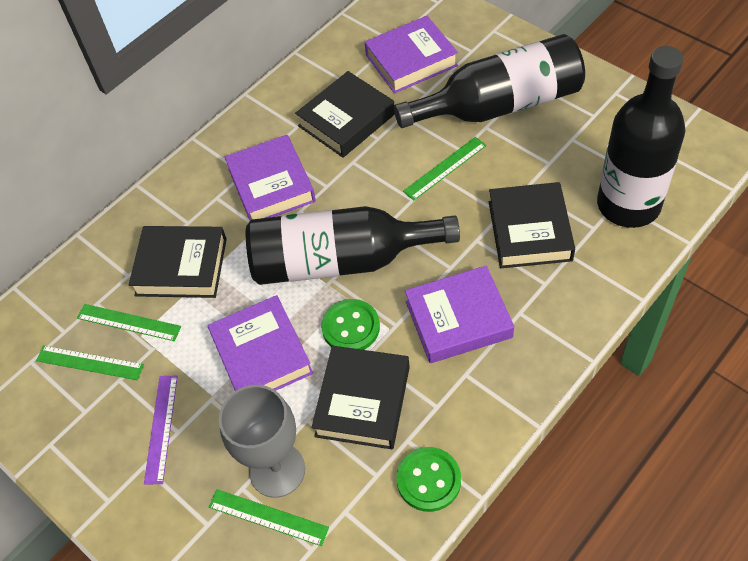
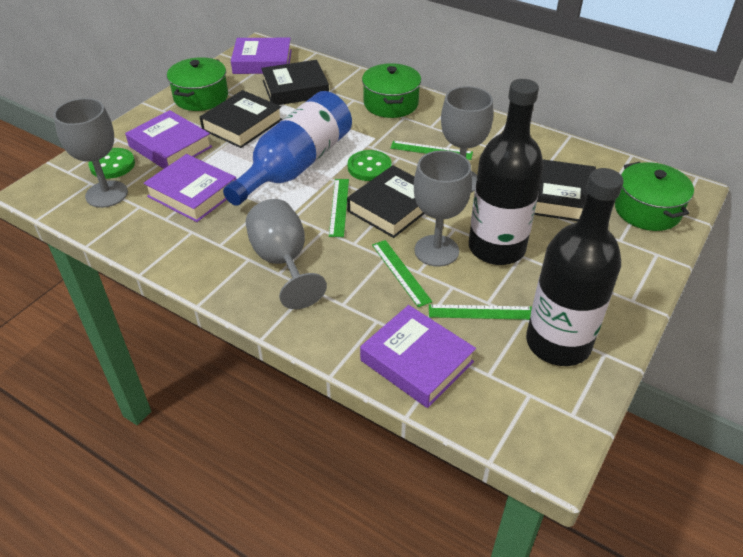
black bottle: [246,206,460,285] [394,34,585,128] [597,46,685,228] = 3 -> [469,79,544,265] [526,168,623,366] = 2
blue bottle: none = 0 -> [223,91,352,206] = 1
green pot: none = 0 -> [167,57,228,111] [362,63,421,118] [615,162,694,231] = 3
grey goblet: [219,385,305,498] = 1 -> [53,98,128,208] [246,199,327,309] [414,150,472,267] [441,86,493,192] = 4
purple ruler: [144,376,178,485] = 1 -> none = 0

